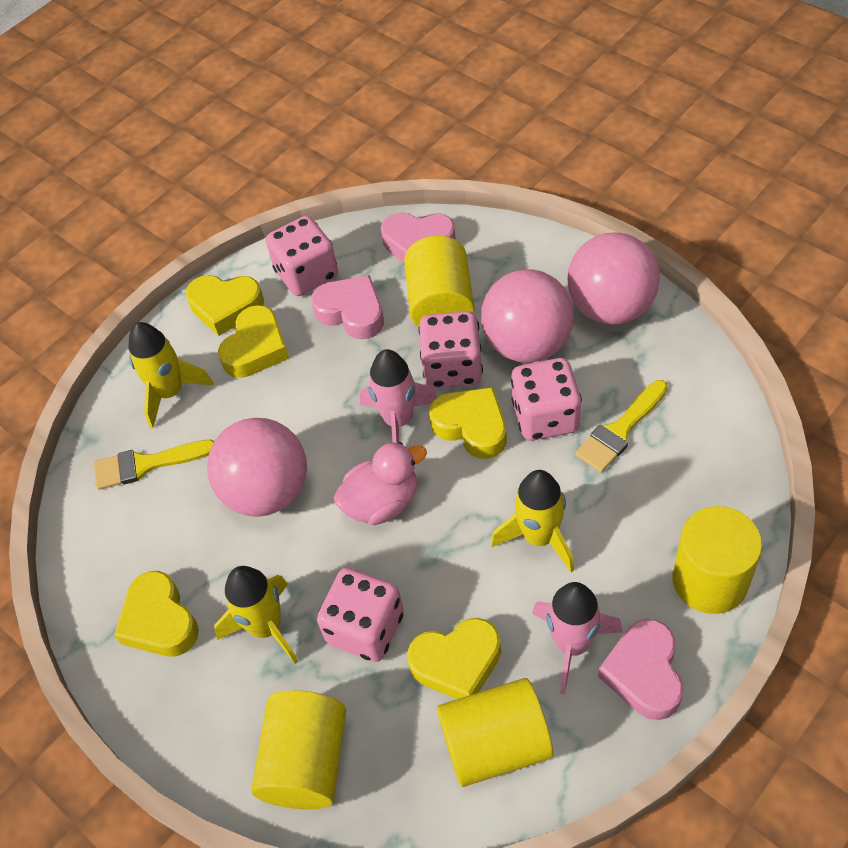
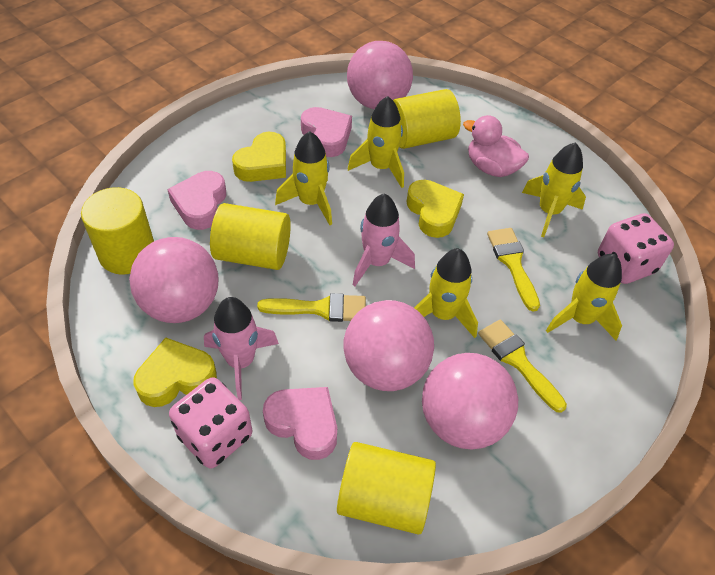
pink ball: [207,418,307,517] [481,269,574,363] [567,233,660,325] = 3 -> [129,237,218,323] [344,300,434,391] [347,41,413,109] [422,353,518,449] = 4
pink dice: [266,216,338,296] [317,568,404,662] [419,311,483,388] [511,358,582,441] = 4 -> [169,377,252,469] [598,213,674,284] = 2
yellow brush: [94,440,214,490] [575,380,668,473] = 2 -> [257,293,366,322] [478,319,567,413] [487,228,540,312] = 3
yellow heart: [114,571,199,657] [186,275,264,336] [218,305,289,378] [407,618,501,699] [429,387,507,459] = 5 -> [133,337,217,407] [232,132,286,182] [406,180,464,238] = 3
yellow rocket: [128,322,214,429] [214,566,298,664] [491,470,574,572] = 3 -> [275,131,332,225] [348,96,404,188] [414,249,478,338] [522,142,586,237] [546,254,622,340] = 5

